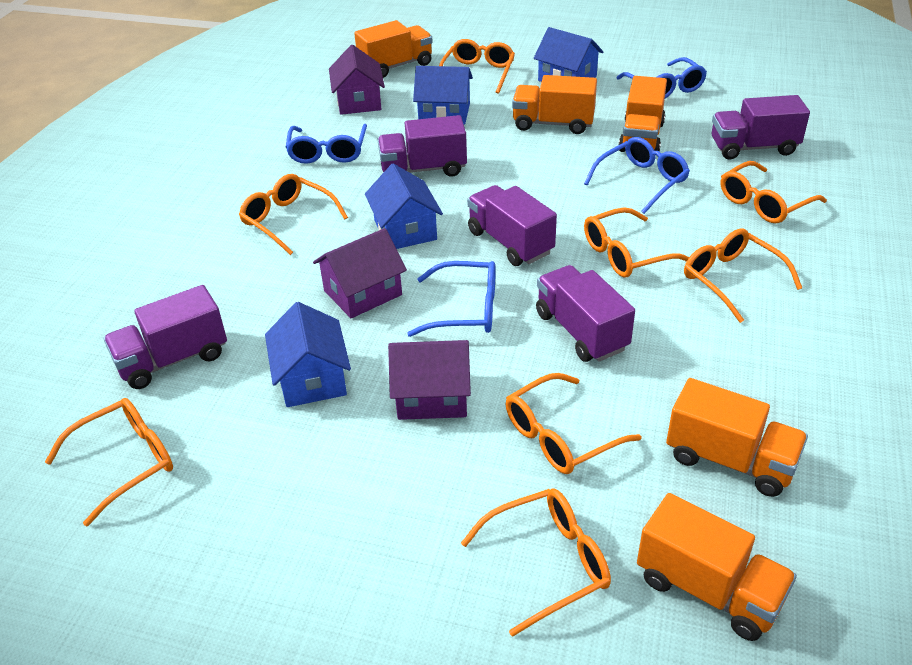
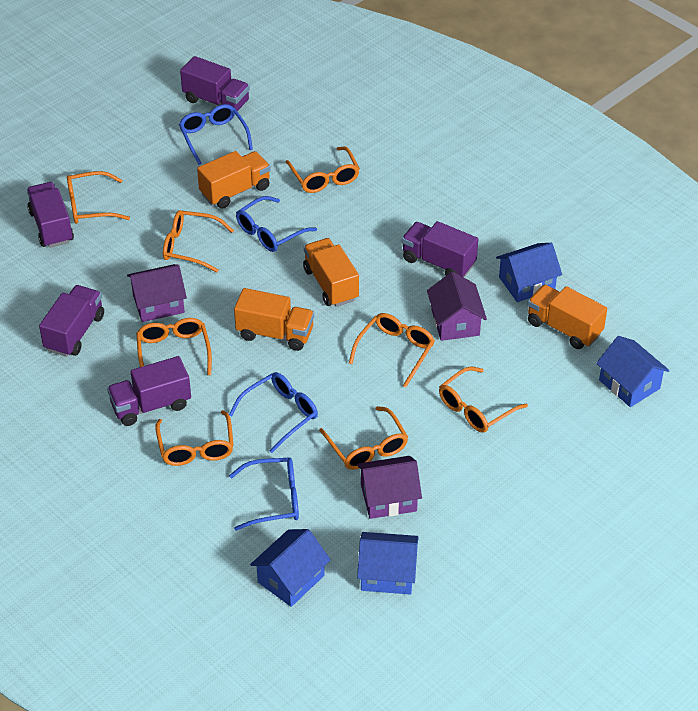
orange truck: [354,20,433,78] [512,75,597,134] [619,76,667,152] [637,493,797,641] [666,378,808,497] = 5 -> [197,151,271,209] [234,288,314,351] [303,238,359,307] [527,285,607,349] = 4

